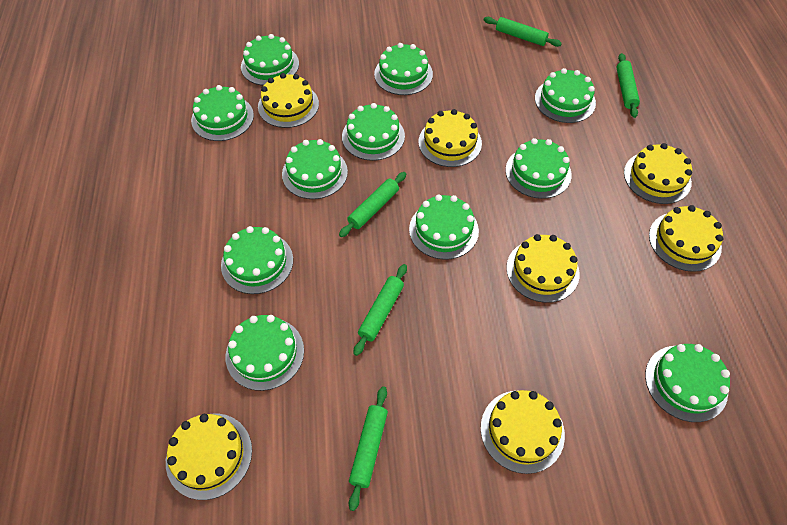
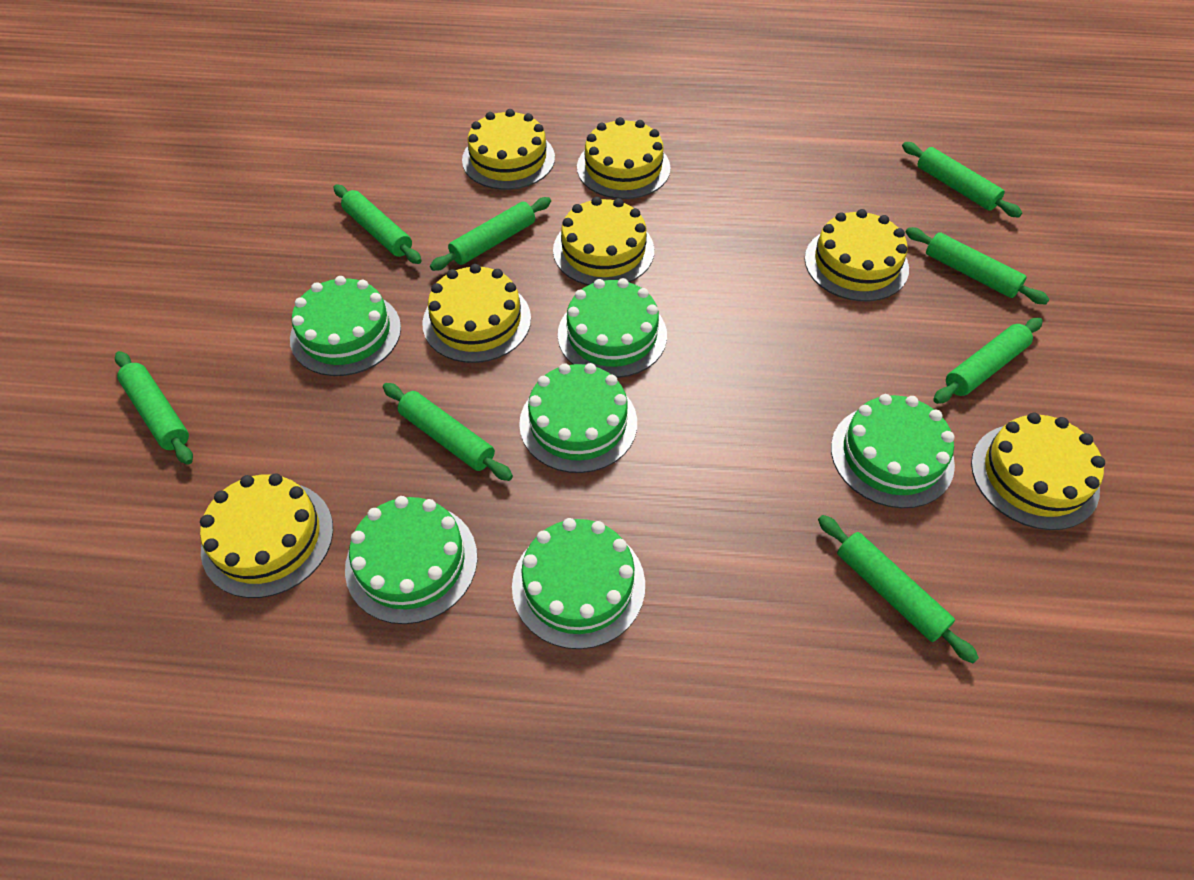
green cake: [191,85,254,141] [221,226,293,294] [226,315,304,391] [241,34,299,86] [282,139,348,199] [342,103,405,161] [374,43,433,95] [409,194,479,260] [505,138,572,199] [535,68,596,123] [645,344,730,422] = 11 -> [290,276,401,376] [345,496,477,624] [512,518,645,649] [519,363,637,473] [558,278,667,378] [831,394,955,508] = 6
green rolling pin: [339,172,406,237] [349,386,388,511] [354,264,407,356] [484,17,562,47] [616,53,640,118] = 5 -> [115,351,193,465] [333,185,422,264] [383,383,513,481] [430,197,551,271] [818,515,979,663] [902,142,1022,218] [906,227,1050,305] [933,318,1043,404] = 8

